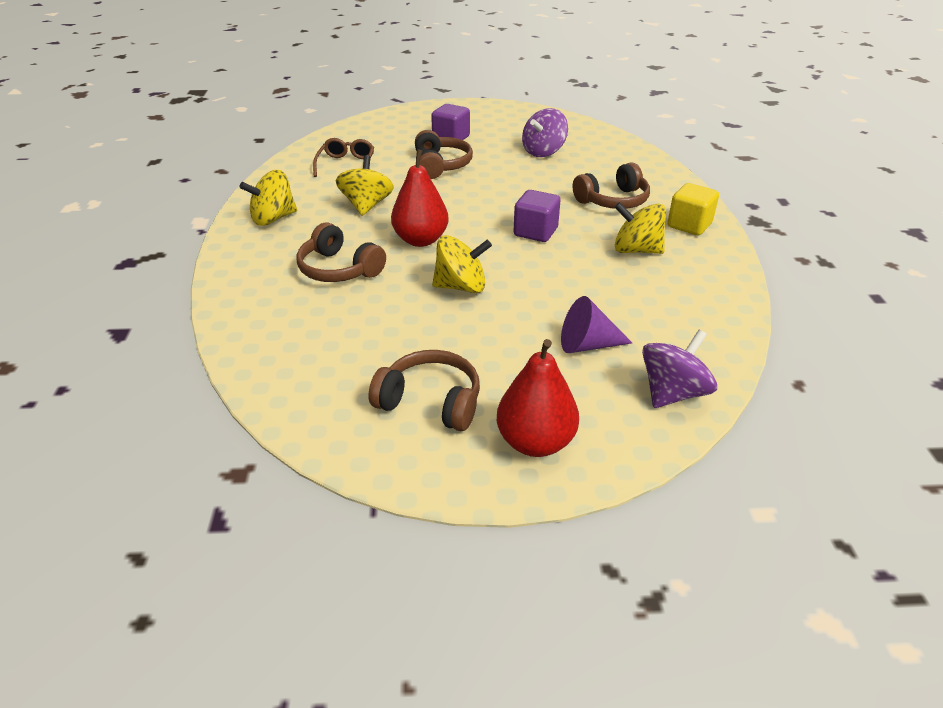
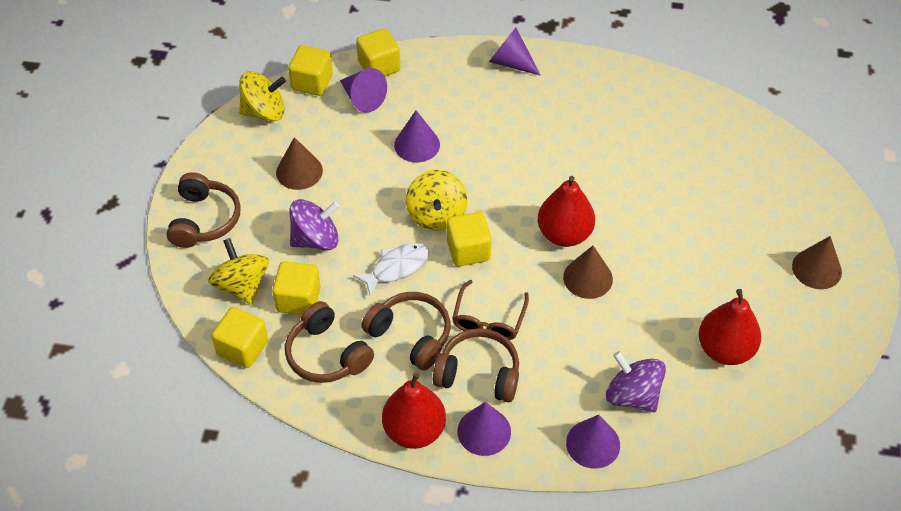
brown cone: none = 0 -> [276,137,323,190] [563,246,613,299] [792,236,842,289] = 3
purple cone: [561,296,632,353] = 1 -> [340,68,387,113] [394,110,440,162] [457,402,511,456] [489,28,541,76] [566,415,620,469] = 5
purple cube: [431,104,470,140] [513,190,561,242] = 2 -> none = 0
red pear: [391,149,449,247] [497,339,579,457] = 2 -> [382,372,446,449] [538,176,595,247] [699,289,761,365] = 3
white fish: none = 0 -> [353,243,429,297] = 1
yellow cube: [667,183,719,235] = 1 -> [212,307,268,368] [272,261,321,315] [288,45,333,96] [356,28,400,76] [447,212,492,266] = 5
yellow spinning top: [239,170,297,226] [336,155,394,216] [432,235,492,293] [614,202,666,254] = 4 -> [208,238,269,305] [239,71,286,121] [406,170,468,230] = 3

